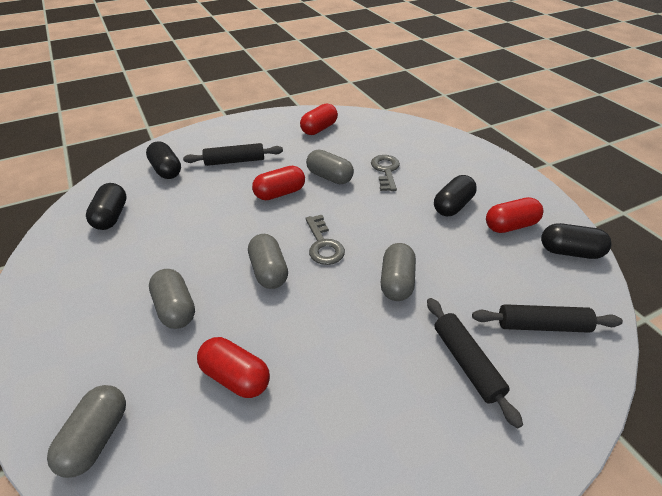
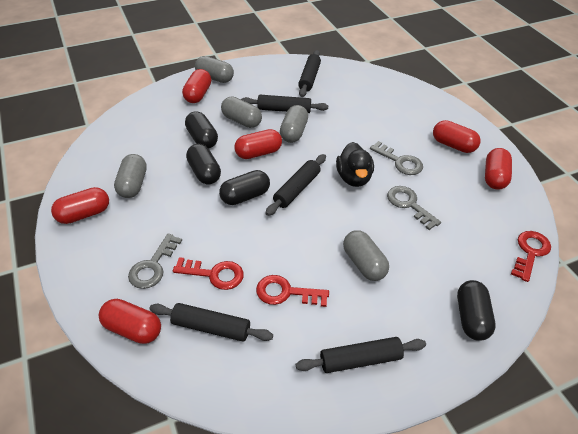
black duck: none = 0 -> [336,142,374,187] = 1
black rolling pin: [183,143,283,166] [427,298,523,428] [472,304,623,333] = 3 -> [149,303,273,342] [241,95,328,113] [265,154,326,216] [296,337,426,373] [298,50,321,97] = 5
grey key: [305,215,345,265] [371,155,400,191] = 2 -> [128,234,182,289] [370,141,423,175] [387,186,441,230] = 3
red capsule: [197,337,270,398] [252,166,305,200] [300,103,338,135] [486,197,543,233] = 4 -> [51,187,109,224] [99,299,161,344] [182,69,211,103] [234,129,282,159] [433,120,481,153] [485,148,512,190] = 6
red key: none = 0 -> [173,257,244,290] [256,275,329,307] [511,231,551,282] = 3

